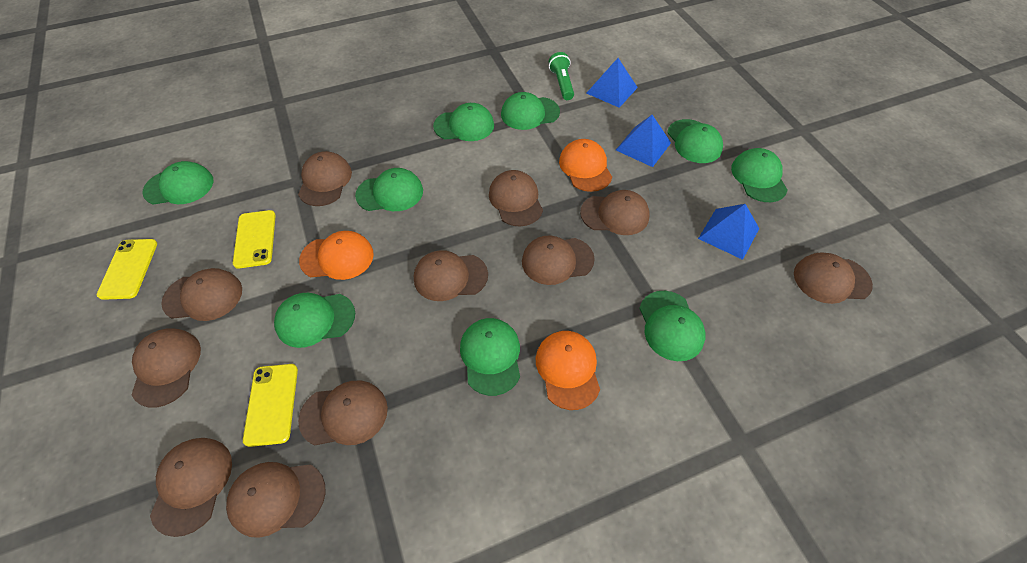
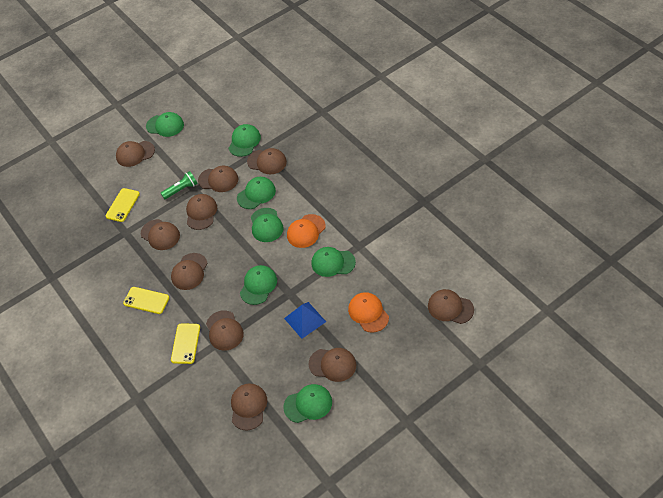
blue pyramid: [586,58,638,108] [616,115,671,167] [698,204,759,260] = 3 -> [284,302,326,339] = 1
brown cap: [132,328,201,408] [150,438,232,537] [161,268,242,321] [226,462,325,538] [298,151,352,206] [298,381,388,446] [414,250,488,301] [489,170,543,226] [522,236,595,285] [580,190,650,235] [794,252,873,304] = 11 -> [116,141,155,167] [141,219,180,250] [171,253,208,290] [186,194,217,230] [198,166,238,192] [206,310,244,351] [231,383,267,431] [247,148,287,174] [309,348,356,382] [428,289,474,324] = 10
green cap: [142,161,213,205] [274,293,355,348] [355,168,423,211] [433,103,494,141] [460,318,520,396] [501,92,560,130] [639,291,706,361] [668,119,723,163] [731,148,788,202] = 9 -> [146,112,184,137] [228,124,261,157] [237,177,276,209] [240,265,277,305] [251,208,284,242] [283,384,332,423] [311,247,356,277] = 7
orange cap: [299,231,374,280] [536,331,600,410] [559,139,612,192] = 3 -> [287,214,326,248] [348,292,389,332] = 2

